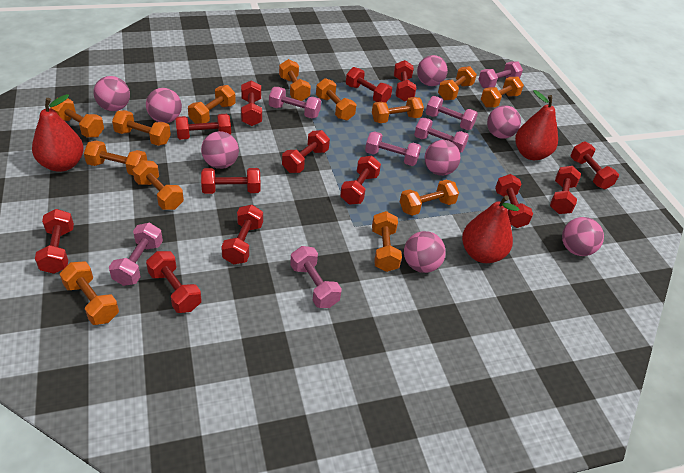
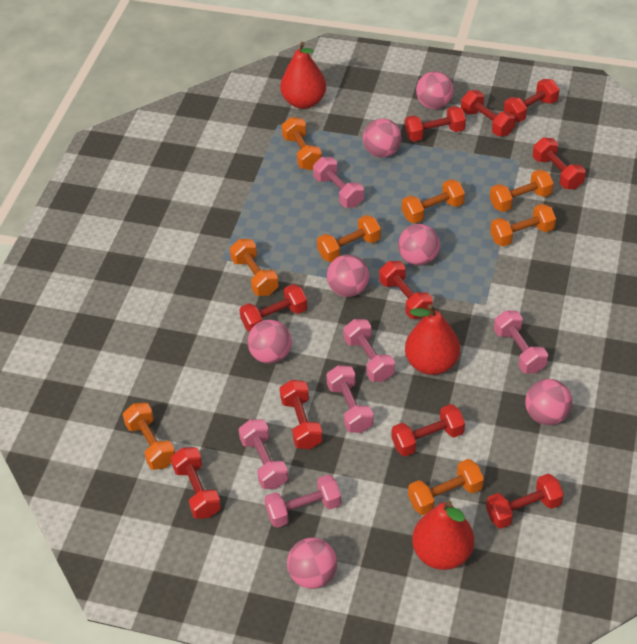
orange dumbbell: [50,98,104,138] [60,262,119,325] [84,140,147,175] [112,110,171,146] [133,160,184,210] [188,85,236,124] [279,59,311,101] [316,78,356,121] [372,97,424,123] [372,211,402,272] [400,180,459,216] [438,66,477,100] [481,77,524,108] = 13 -> [123,403,175,470] [230,239,279,296] [281,117,322,170] [317,215,381,262] [402,179,465,223] [408,459,484,515] [490,169,554,212] [490,204,556,247] = 8
pink ball: [94,76,130,111] [146,88,182,123] [201,131,239,169] [404,231,446,273] [417,55,448,86] [425,140,460,176] [487,105,521,139] [562,217,604,256] = 8 -> [247,320,292,364] [287,538,337,589] [327,255,369,297] [363,118,402,158] [398,224,440,266] [416,71,454,109] [525,379,572,425] = 7
pink dumbbell: [109,223,163,286] [269,87,321,119] [290,246,342,308] [365,131,421,166] [414,118,469,153] [425,96,478,130] [478,61,523,88] = 7 -> [238,419,289,489] [264,474,341,528] [313,157,364,208] [326,365,374,433] [343,319,395,382] [494,310,548,374] = 6
red dumbbell: [35,209,74,274] [146,251,202,313] [175,114,231,140] [201,168,260,194] [221,205,263,264] [241,80,262,126] [282,130,330,173] [340,156,381,205] [346,67,392,103] [394,60,416,102] [495,174,533,228] [550,166,581,214] [570,141,619,189] = 13 -> [171,447,221,519] [239,284,307,332] [279,380,323,449] [379,261,433,319] [391,404,465,456] [405,106,466,142] [461,90,516,136] [486,474,564,529] [504,79,560,122] [533,137,586,189] = 10

